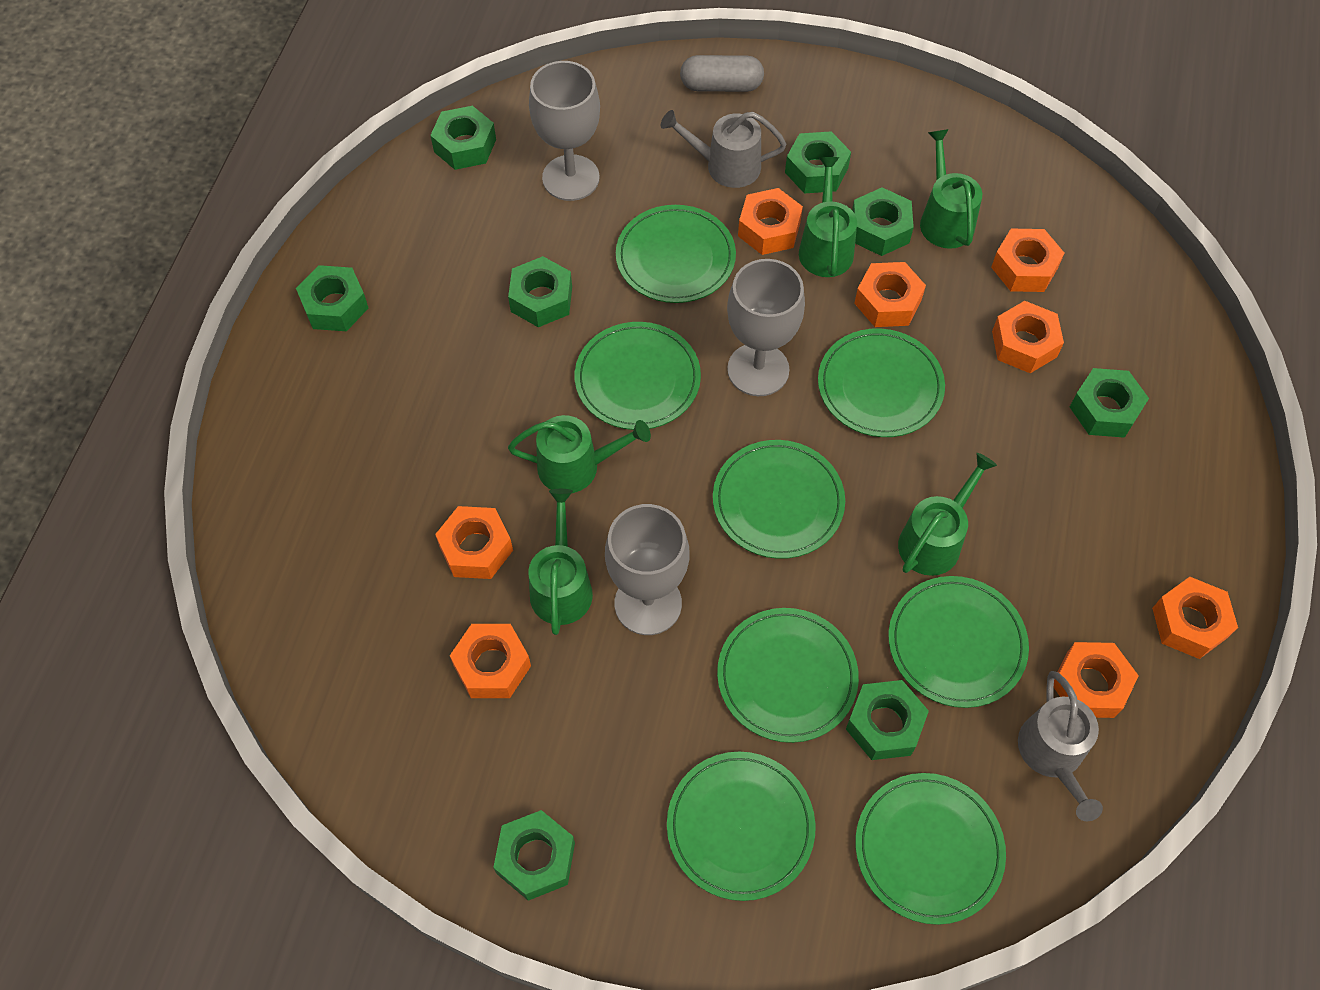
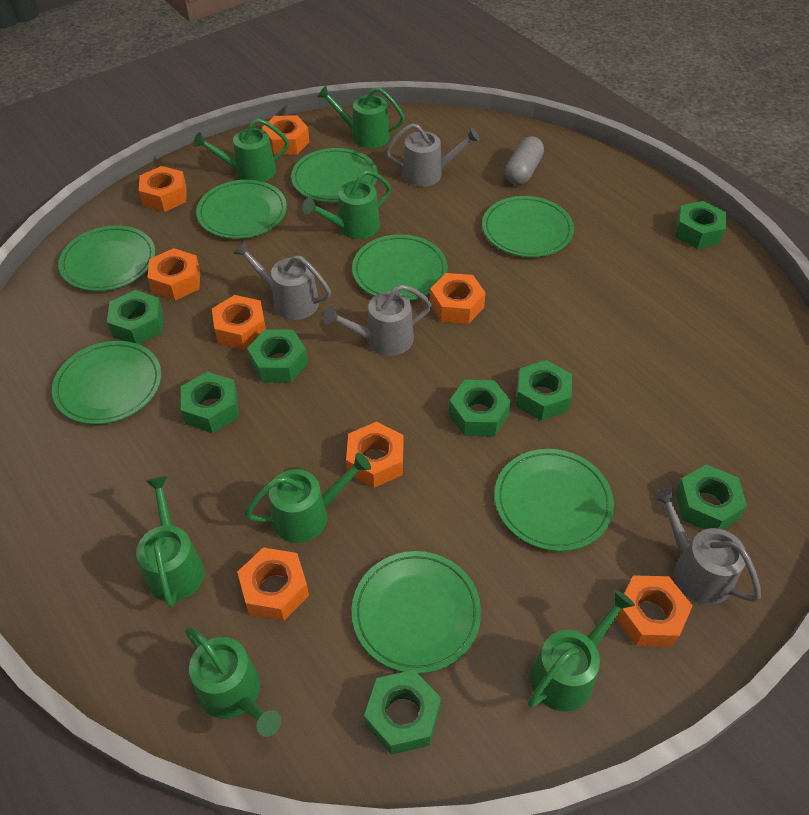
green watering can: [508,415,651,493] [528,489,593,635] [799,157,857,277] [898,453,997,576] [920,129,982,249] = 5 -> [136,476,205,608] [185,627,281,737] [193,118,289,182] [245,453,371,543] [302,170,391,239] [317,86,405,148] [528,590,635,711] = 7
grey goblet: [529,61,600,201] [605,504,689,635] [727,259,805,396] = 3 -> none = 0
grey watering can: [661,110,786,188] [1018,671,1103,821] = 2 -> [233,241,331,320] [323,285,432,356] [385,123,480,187] [653,487,761,605] = 4

